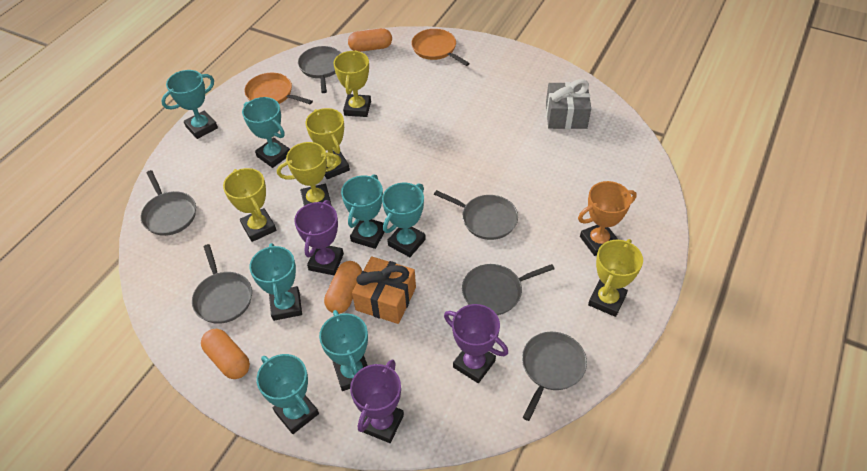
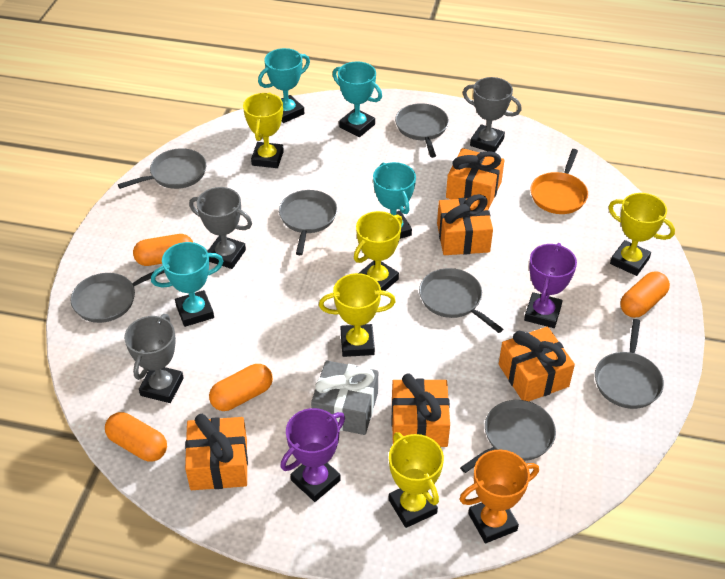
grey pan: [141,170,196,236] [192,244,252,324] [298,46,341,93] [434,190,518,240] [462,264,555,315] [522,332,587,421] = 6 -> [71,270,165,323] [118,148,206,189] [279,190,337,255] [395,103,449,158] [419,268,503,333] [460,400,556,473] [595,319,664,409] = 7
grey trophy: none = 0 -> [124,314,184,403] [189,187,252,269] [463,77,522,152] = 3
orange capsule: [201,329,250,379] [324,261,362,314] [348,28,392,52] = 3 -> [105,412,167,462] [133,234,193,266] [209,364,273,411] [620,271,670,318] = 4
orange gift: [352,256,416,324] = 1 -> [185,414,248,490] [391,374,450,447] [437,194,493,255] [446,148,505,209] [499,327,575,401] = 5
orange pan: [244,73,313,104] [411,29,470,66] = 2 -> [530,149,588,214] = 1
purple trophy: [294,200,344,275] [350,359,404,443] [444,304,508,383] = 3 -> [280,408,345,502] [524,243,577,328] = 2
turquoise trophy: [161,70,218,139] [242,97,290,168] [249,243,302,321] [256,354,319,434] [319,310,368,391] [341,174,385,249] [382,183,426,257] = 7 -> [151,242,224,327] [258,48,310,123] [333,61,382,137] [373,162,416,239] = 4

